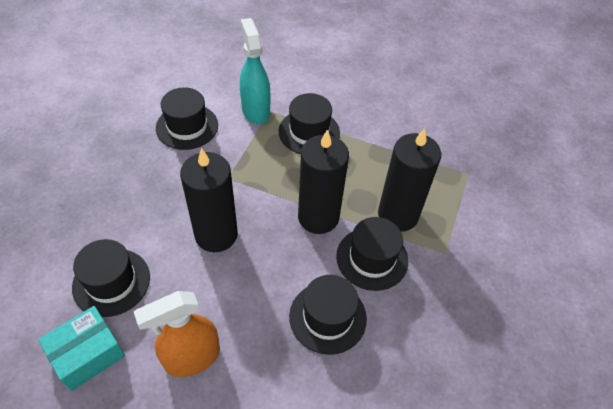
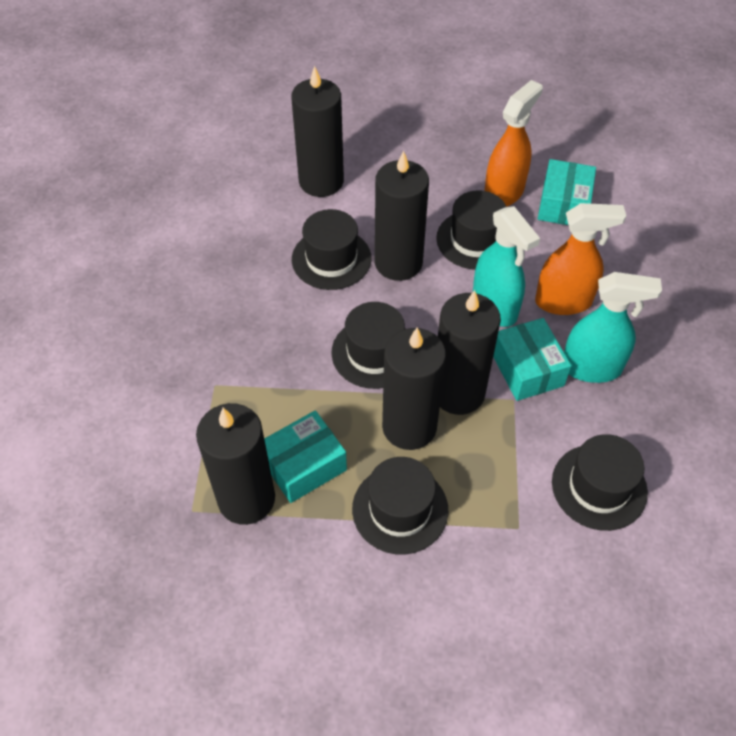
black candle: [180,148,238,252] [298,130,349,234] [378,128,441,232] = 3 -> [196,403,275,525] [291,66,344,197] [375,150,429,281] [382,328,446,450] [438,290,501,415] = 5
orange spray bottle: [134,291,220,377] = 1 -> [484,80,543,207] [535,203,626,315] = 2
turquoise box: [38,306,125,391] = 1 -> [264,410,347,503] [493,318,571,401] [538,159,596,225] = 3
turquoise spray bottle: [240,18,270,124] = 1 -> [473,206,540,327] [564,272,662,383] = 2

